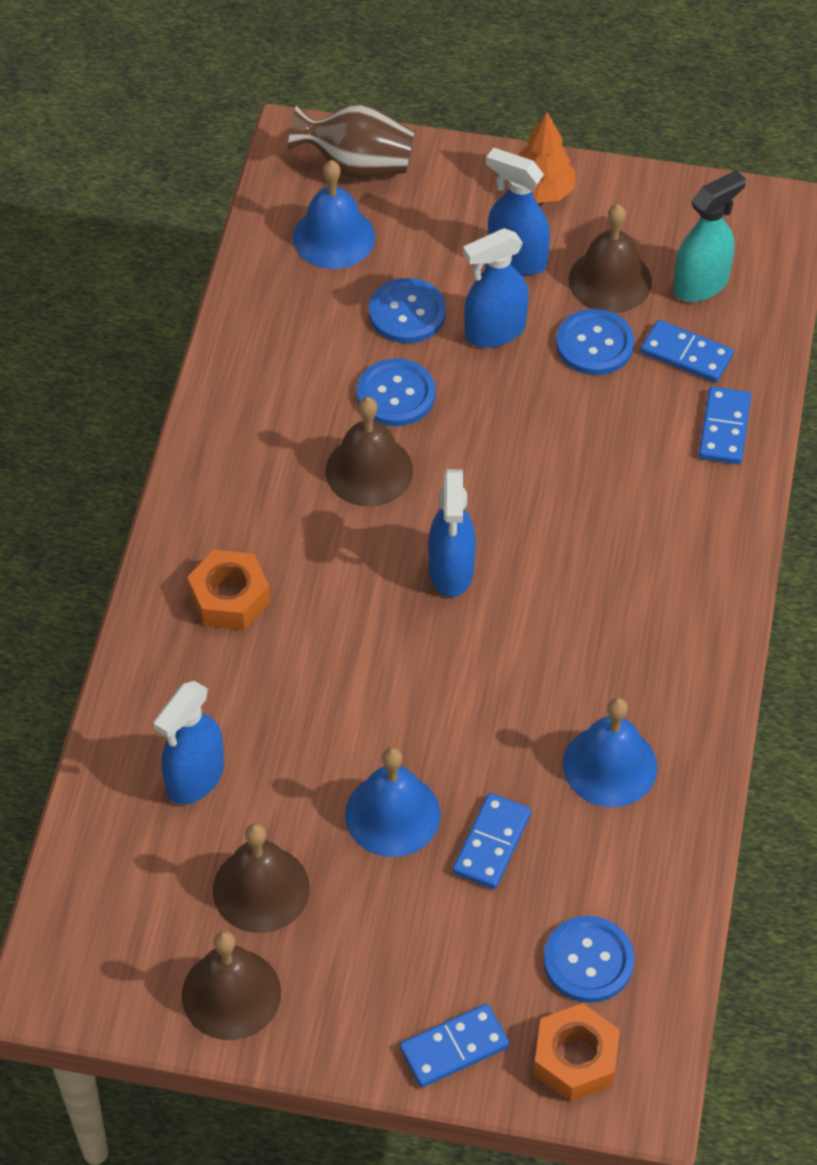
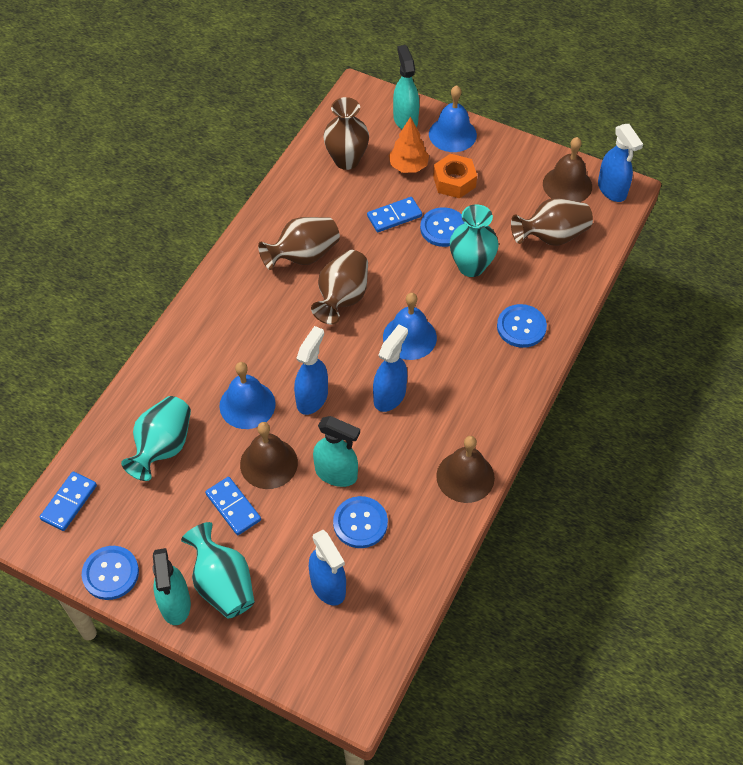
blue domino: [400,1003,509,1087] [452,793,531,889] [640,320,734,383] [699,386,751,464] = 4 -> [40,472,97,531] [205,477,261,535] [367,197,422,232] = 3
brown bell: [182,931,281,1040] [213,823,310,933] [326,397,413,507] [569,204,652,313] = 4 -> [240,422,298,489] [436,436,495,503] [543,137,592,202] = 3
brown vase: [288,103,415,179] = 1 -> [258,217,340,270] [311,250,368,324] [323,97,369,170] [511,198,593,246] = 4
orange nut: [187,550,270,630] [534,1003,620,1102] = 2 -> [433,154,477,198] = 1
turquoise spray bottle: [673,170,746,302] = 1 -> [152,548,191,625] [313,416,360,487] [393,45,419,129] = 3
turquoise vase: none = 0 -> [121,396,191,481] [181,522,254,618] [450,204,499,277] = 3

